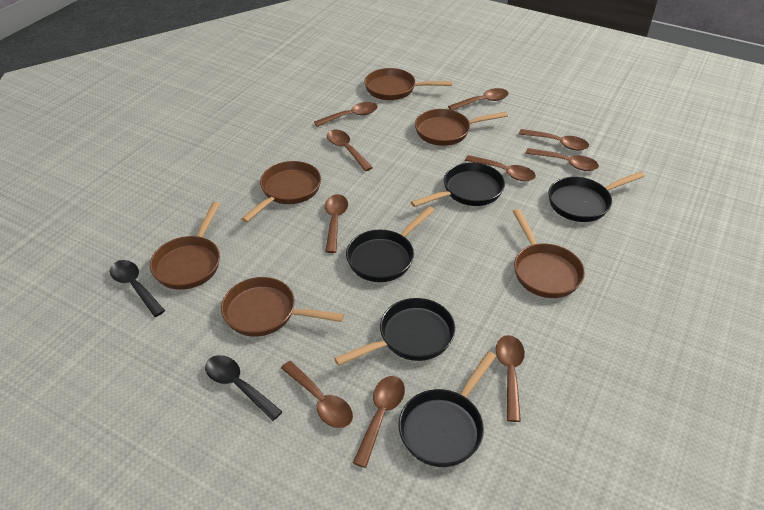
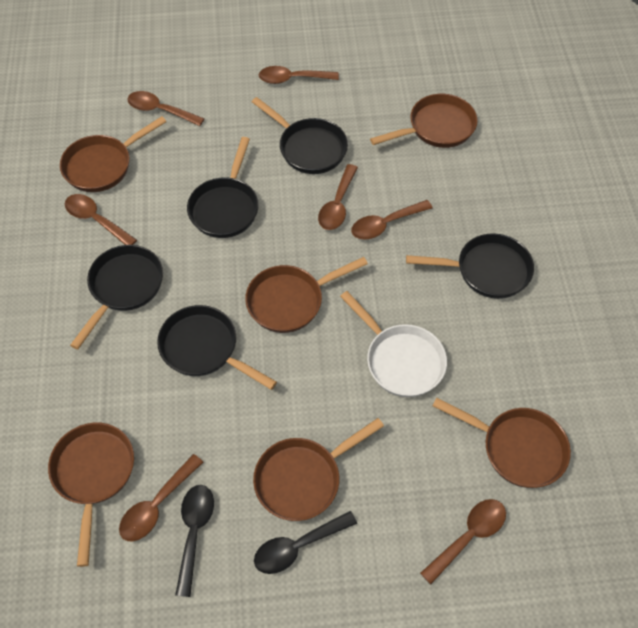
brown spoon: [281,361,353,428] [314,102,378,127] [325,194,348,253] [327,130,373,171] [353,376,405,468] [448,88,509,110] [465,155,536,181] [496,335,525,422] [519,129,589,151] [526,148,599,171] = 10 -> [65,194,137,245] [119,454,203,541] [127,91,205,126] [259,66,339,84] [318,164,358,230] [351,200,432,240] [420,499,506,584] = 7
white pan: none = 0 -> [340,291,447,397] = 1

